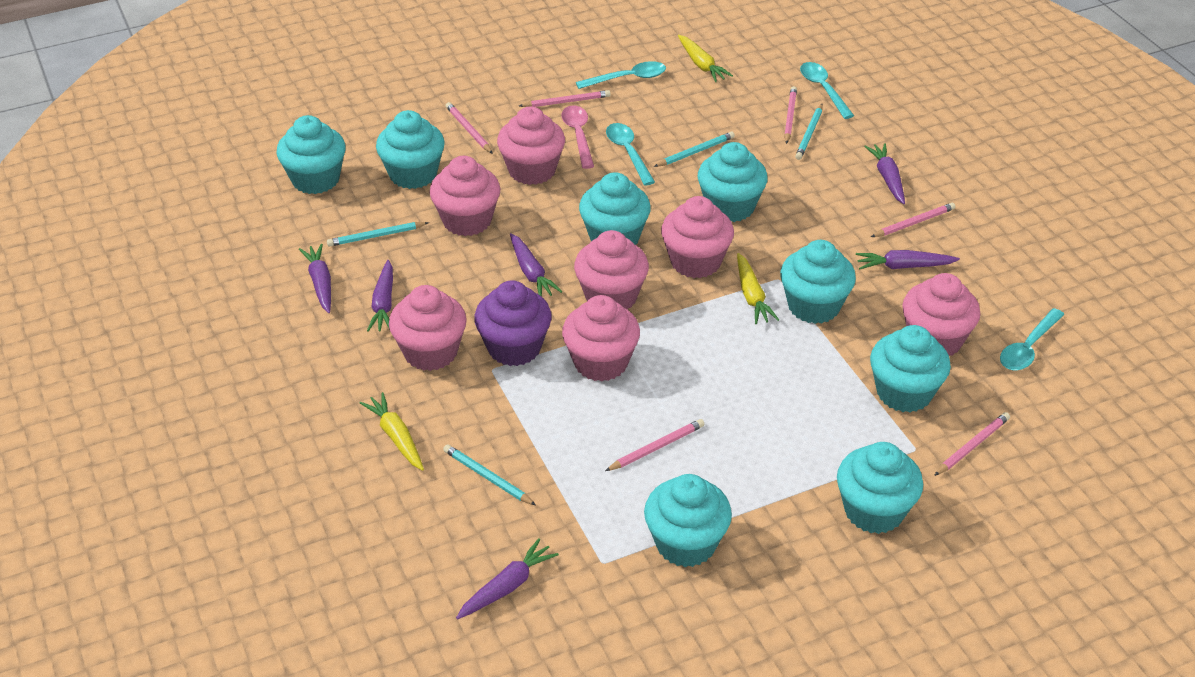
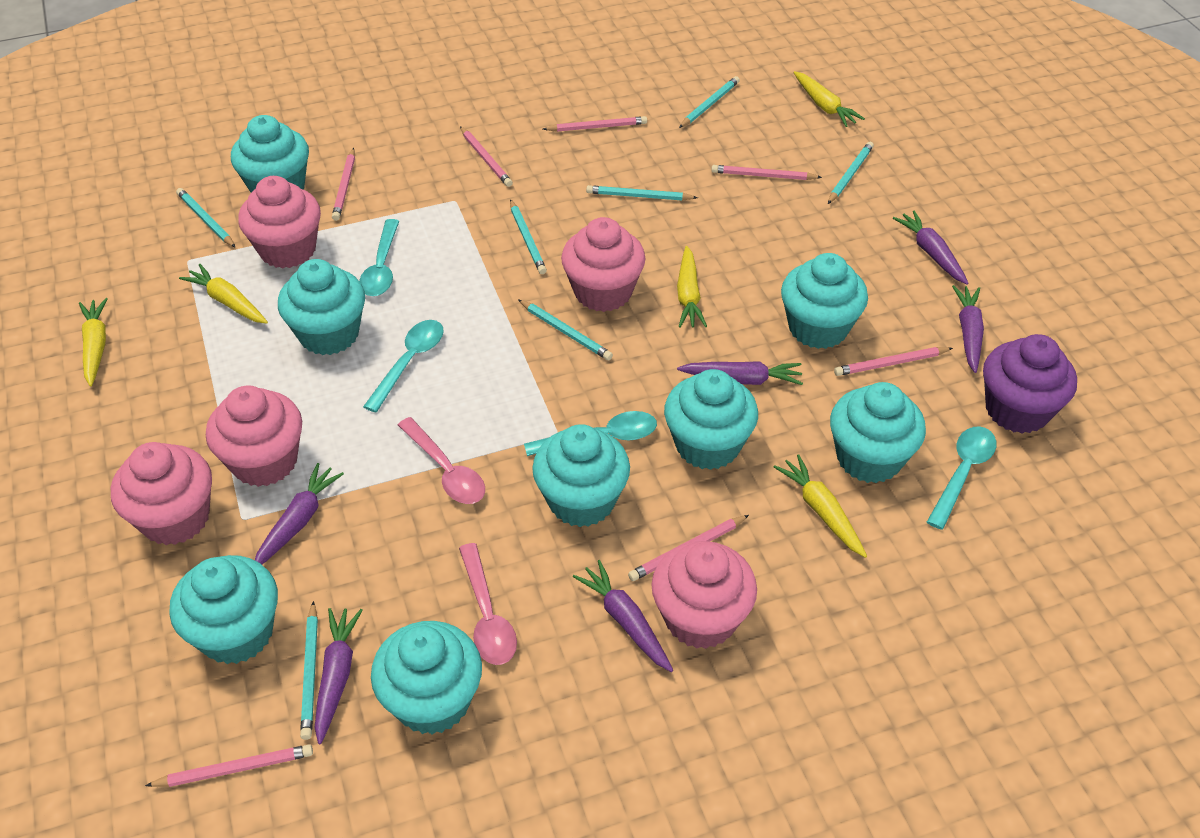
pink cupcake: [389,285,467,371] [430,156,500,236] [497,106,565,185] [562,295,640,382] [574,230,649,309] [661,196,734,278] [902,273,980,356] = 7 -> [111,442,212,545] [206,385,302,487] [238,176,321,269] [561,217,645,312] [651,541,757,649] = 5
pink pencil: [446,102,493,154] [519,90,611,107] [605,419,705,471] [784,86,797,144] [871,203,956,237] [934,412,1010,476] = 6 -> [145,744,313,787] [332,148,355,221] [460,126,513,187] [543,116,647,132] [628,515,749,581] [711,165,822,180] [834,347,953,376] = 7
pink spoon: [561,105,594,169] = 1 -> [398,417,485,504] [459,543,517,665] = 2
turquoise pencil: [327,222,429,247] [443,444,536,505] [654,132,735,167] [795,104,823,160] = 4 -> [176,188,236,248] [300,601,318,740] [510,199,547,274] [519,300,613,360] [586,185,698,200] [679,76,740,128] [828,142,874,204] = 7
yellow carrot: [360,392,424,471] [678,35,733,82] [737,253,779,324] = 3 -> [79,298,108,386] [179,264,268,324] [677,246,707,328] [774,454,867,558] [793,71,865,127] = 5

